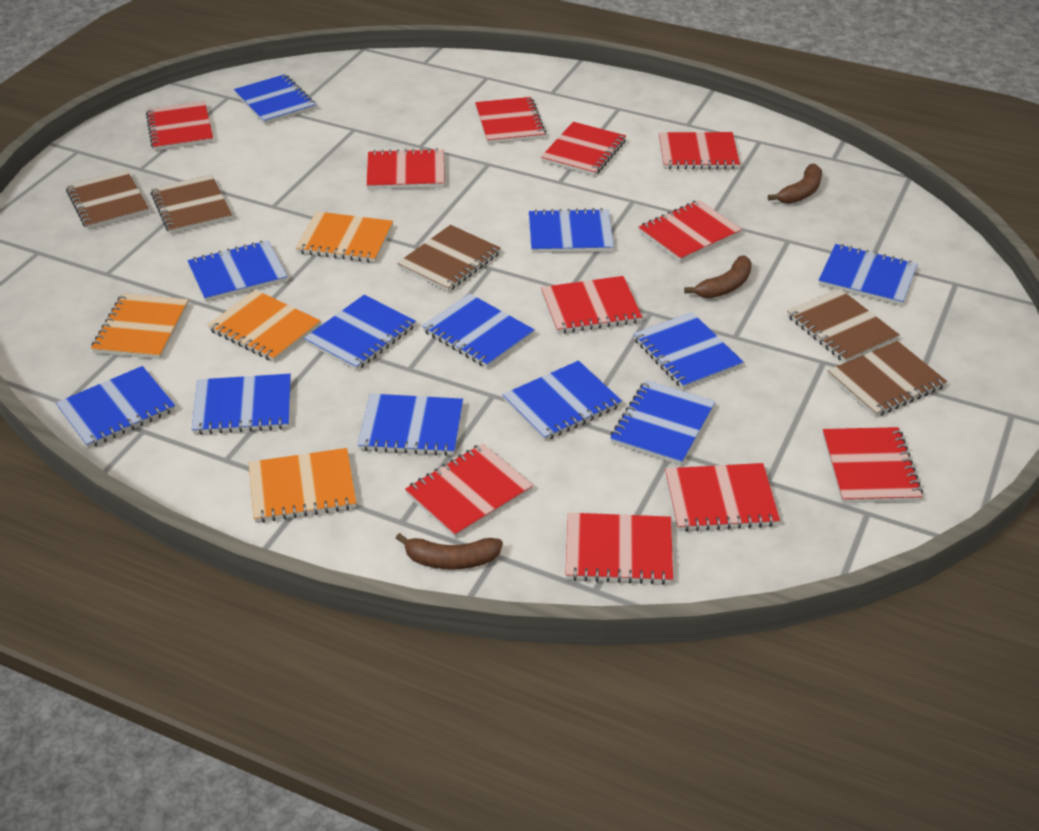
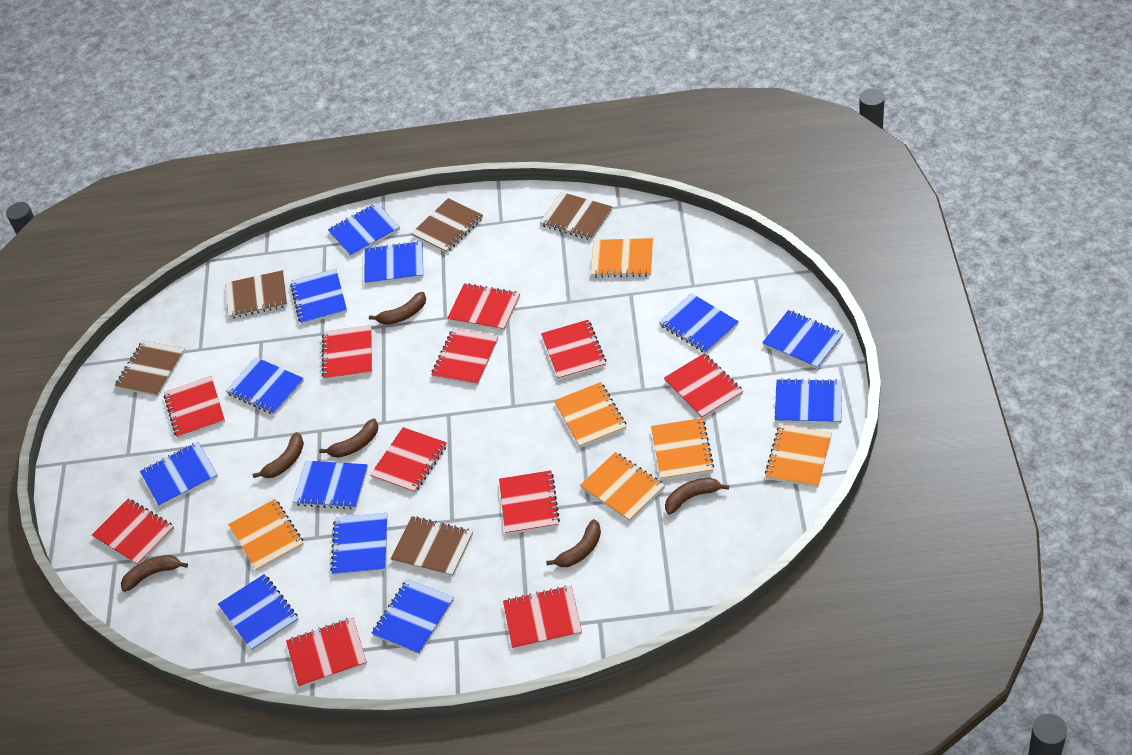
brown banana: [396,533,503,570] [684,256,752,298] [768,164,822,204] = 3 -> [121,555,188,592] [252,432,304,478] [319,418,378,458] [369,292,426,325] [546,519,601,567] [665,478,729,514] = 6
orange notebook: [91,293,189,359] [208,290,321,362] [249,448,356,523] [296,211,393,263] = 4 -> [228,499,304,571] [554,382,627,448] [580,452,665,521] [591,238,653,278] [651,418,714,480] [765,424,832,488] = 6

